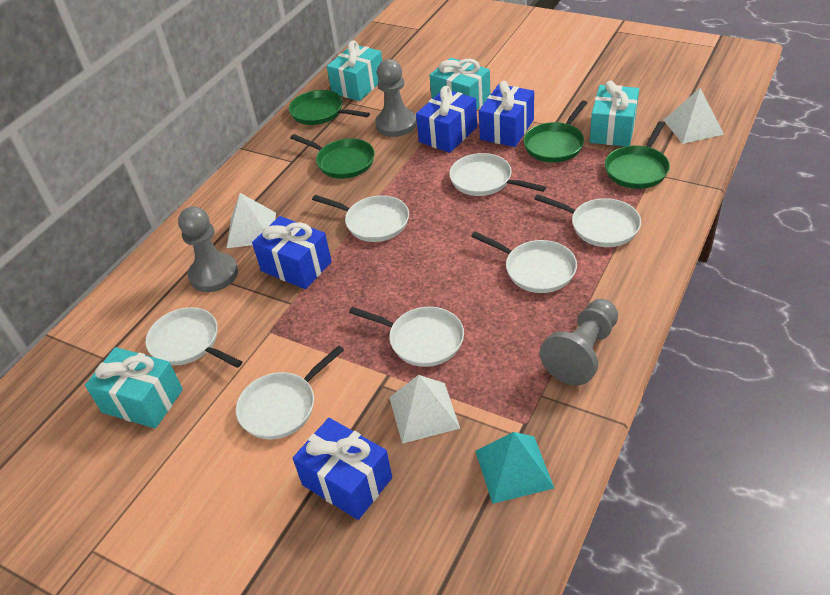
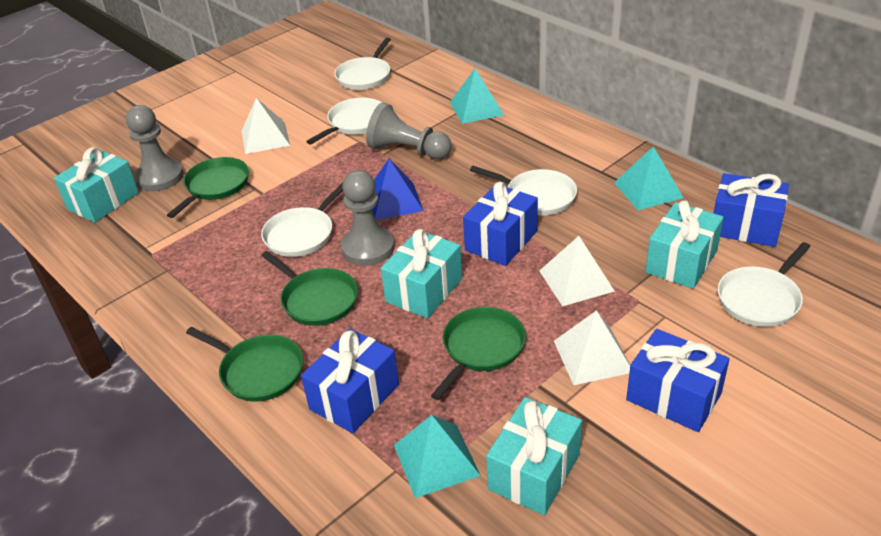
blue pyramid: none = 0 -> [372,159,424,220] = 1
turquoise pyramid: [475,432,554,504] = 1 -> [394,415,481,498] [450,69,504,124] [614,146,684,210] = 3
white pan: [145,307,242,368] [236,345,344,440] [312,195,409,242] [349,307,464,367] [449,153,546,196] [471,232,577,293] [535,194,641,247] = 7 -> [261,182,343,257] [306,98,382,144] [335,38,391,90] [470,166,577,215] [718,242,811,327] = 5

